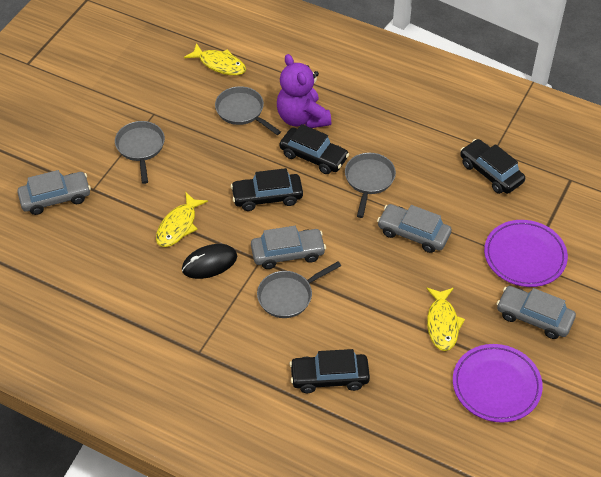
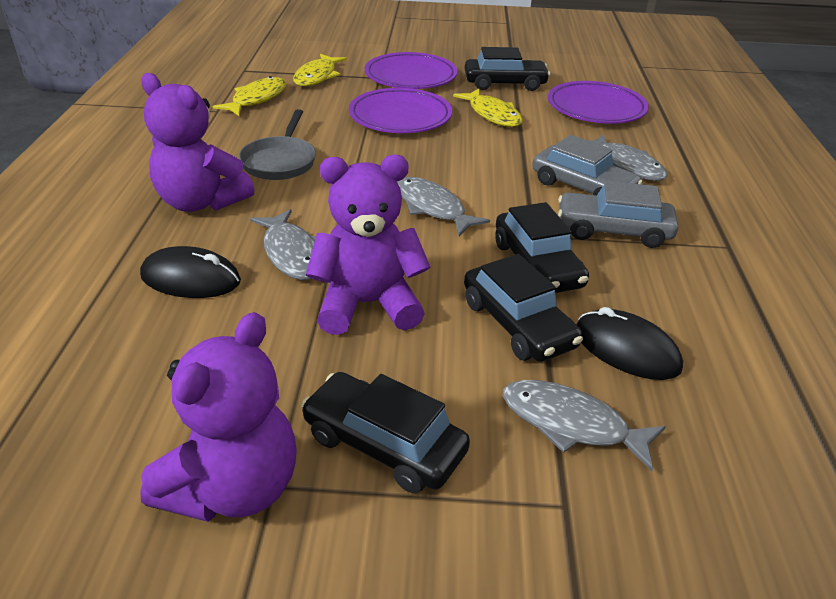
black mouse: [182,244,237,279] = 1 -> [140,246,241,298] [577,307,683,380] = 2
grey car: [17,170,91,215] [251,226,326,269] [377,204,452,253] [497,286,576,339] = 4 -> [532,135,643,195] [558,181,678,248] = 2
grey fish: none = 0 -> [250,209,316,280] [397,177,490,236] [503,380,666,471] [589,134,667,181] = 4
grey pan: [115,121,165,184] [215,86,281,135] [257,261,341,318] [345,153,396,218] = 4 -> [239,109,316,180] = 1
purple plate: [453,344,543,423] [484,220,568,287] = 2 -> [349,88,452,133] [364,52,457,89] [548,81,649,124] = 3
purple teddy bear: [277,54,331,128] = 1 -> [140,312,297,522] [141,73,255,212] [306,155,430,335] = 3

